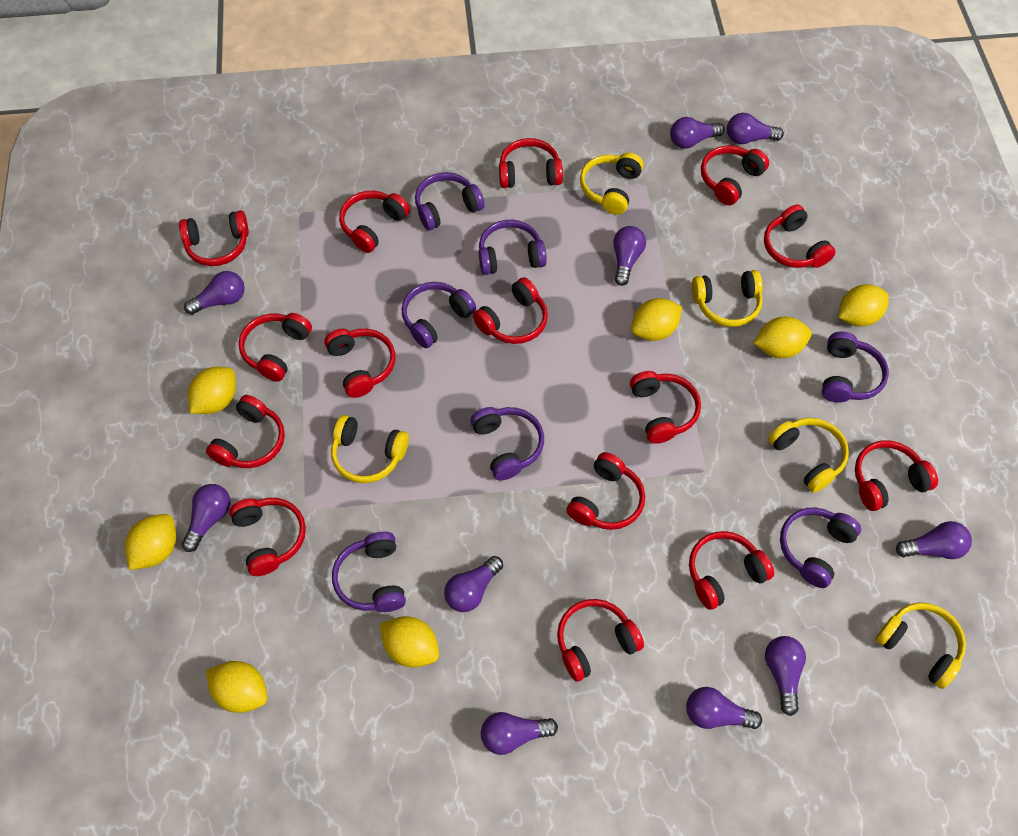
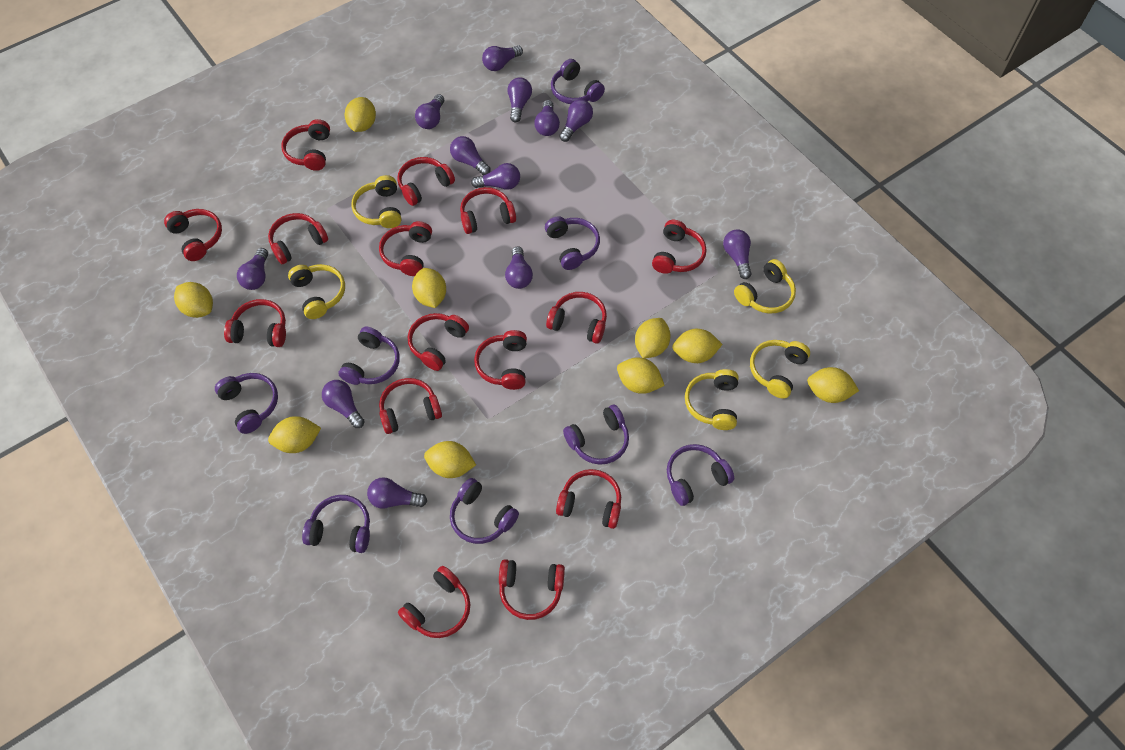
purple headphones: [332,532,406,612] [402,282,476,348] [415,172,484,230] [470,407,544,480] [479,220,547,275] [780,507,861,588] [822,332,889,403] = 7 -> [215,373,278,434] [302,495,370,553] [339,327,400,385] [450,478,519,544] [545,216,600,270] [551,59,605,104] [563,405,629,465] [667,444,734,506] = 8
purple light bulb: [181,484,231,552] [184,271,245,315] [444,556,503,612] [481,712,558,755] [613,226,646,286] [670,117,725,149] [686,687,762,729] [727,113,784,144] [765,636,806,716] [896,521,972,559] = 10 -> [237,248,268,290] [322,380,365,428] [367,477,427,509] [415,94,444,129] [450,136,491,175] [471,163,520,190] [482,45,523,71] [505,246,533,289] [507,77,532,122] [534,100,560,136] [559,99,593,142] [723,229,751,279] = 12
yellow lemon: [125,514,176,570] [188,367,236,414] [206,661,268,713] [380,616,439,668] [631,298,682,341] [754,317,812,358] [838,284,889,327] = 7 -> [174,282,213,318] [268,416,321,453] [345,97,376,132] [412,268,446,308] [424,441,476,478] [617,358,665,394] [635,318,671,358] [672,329,723,363] [807,367,859,403] = 9

